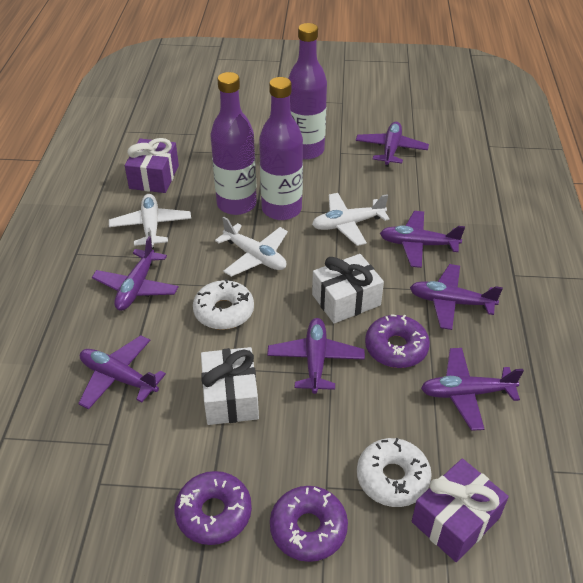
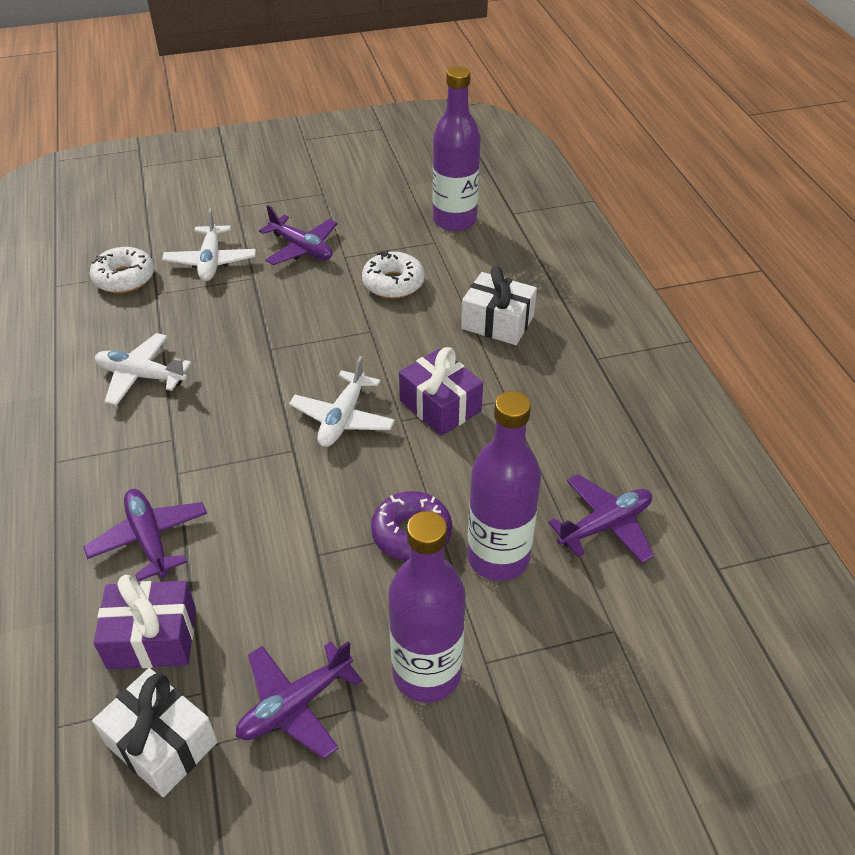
purple donut: [174,471,252,545] [270,486,348,562] [365,314,430,368] = 3 -> [371,491,452,561] = 1
purple plane: [78,335,166,409] [92,236,179,311] [267,318,365,394] [356,122,429,167] [380,211,465,268] [410,264,503,330] [421,348,524,431] = 7 -> [83,489,207,581] [236,641,363,759] [259,205,338,265] [548,474,654,563] = 4

